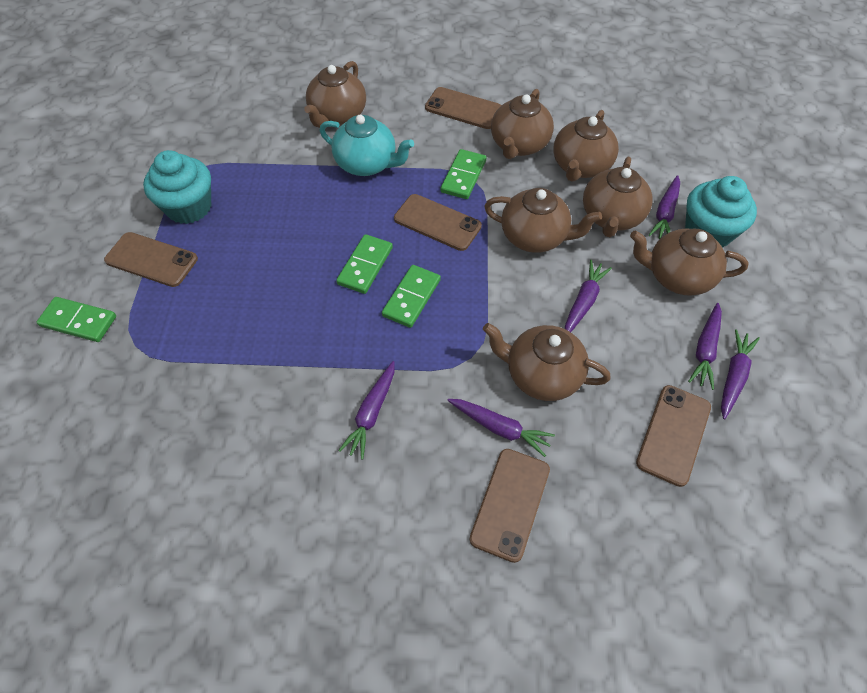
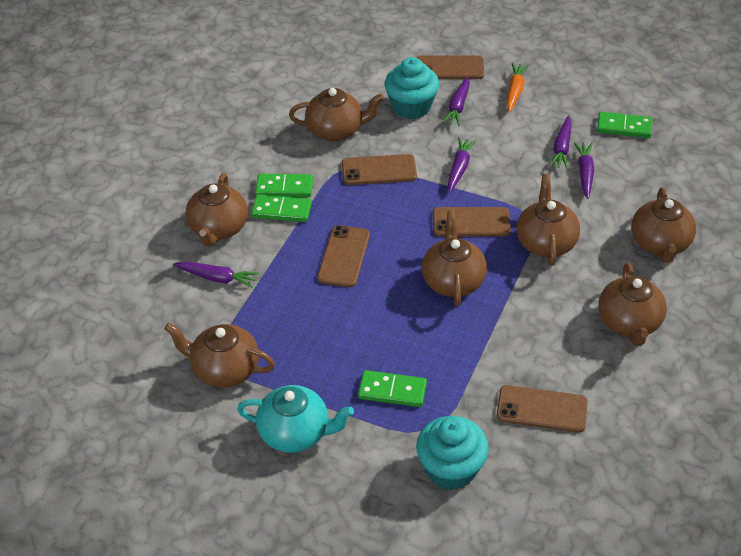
orange carrot: none = 0 -> [507,63,529,112] = 1
purple carrot: [338,361,394,460] [447,399,555,457] [565,260,612,332] [649,175,680,239] [688,303,722,390] [721,329,760,419] = 6 -> [173,262,259,288] [442,76,470,126] [448,137,477,192] [549,116,572,170] [574,142,594,199] = 5

